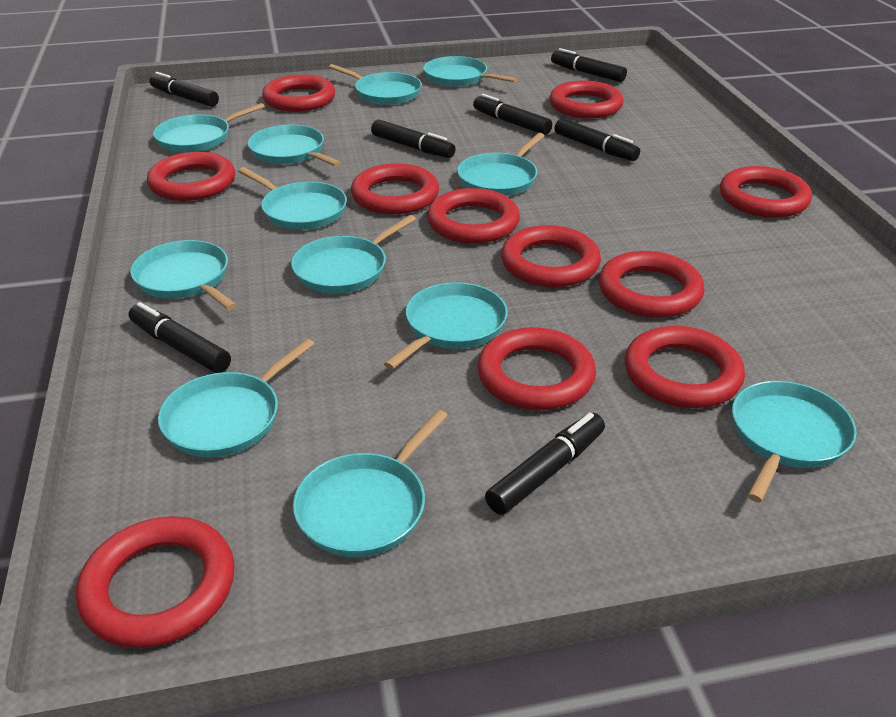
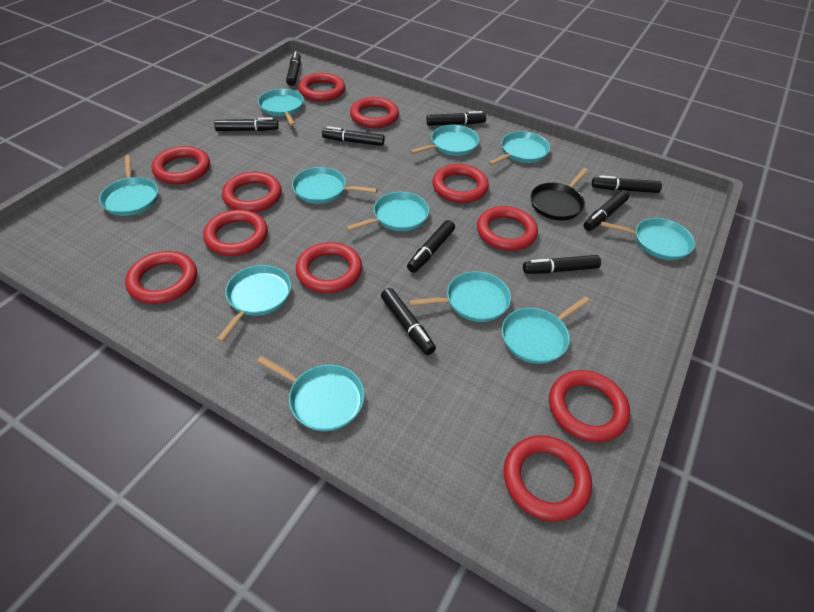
black marker: [128,302,231,373] [150,72,219,107] [371,119,456,158] [473,94,552,135] [485,413,605,515] [551,48,627,82] [555,118,640,161] = 7 -> [214,118,279,131] [286,51,301,86] [322,126,385,146] [381,288,436,355] [407,220,455,273] [427,111,486,126] [523,255,601,274] [583,190,629,231] [592,175,662,193] = 9
black pan: none = 0 -> [531,168,588,221] = 1
turquoise pan: [131,240,237,310] [153,103,265,153] [158,338,315,457] [238,167,347,230] [248,125,341,167] [291,215,416,293] [293,410,448,557] [329,64,422,105] [384,282,508,370] [423,56,518,87] [457,133,545,196] [732,381,857,502] = 12 -> [99,155,158,216] [217,265,291,342] [257,356,365,431] [258,89,304,126] [292,167,377,204] [346,192,429,231] [409,271,511,322] [410,125,479,156] [488,131,550,166] [502,296,590,364] [601,218,695,260] = 11

